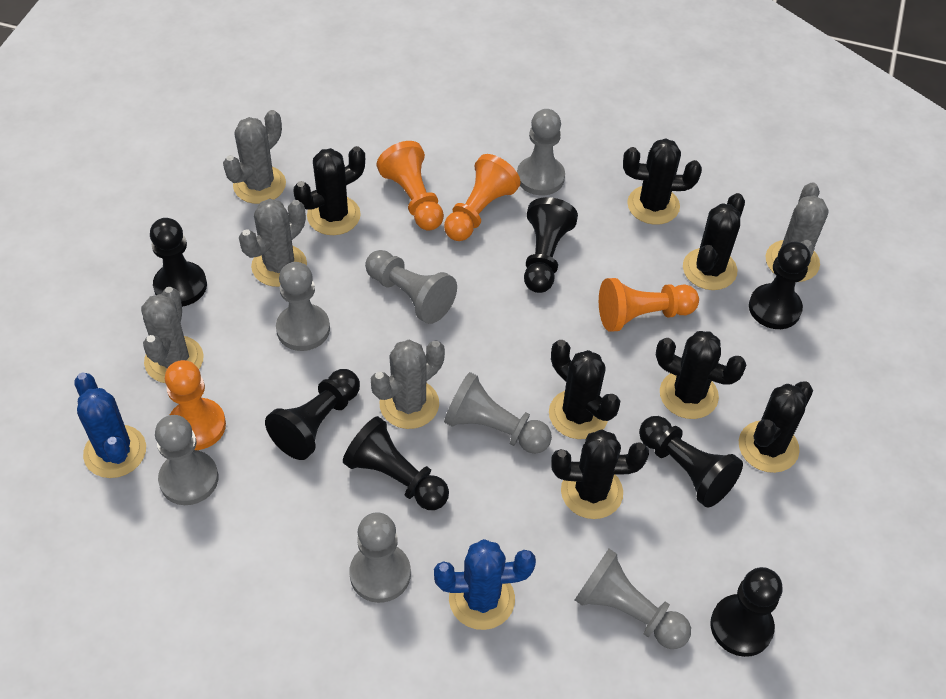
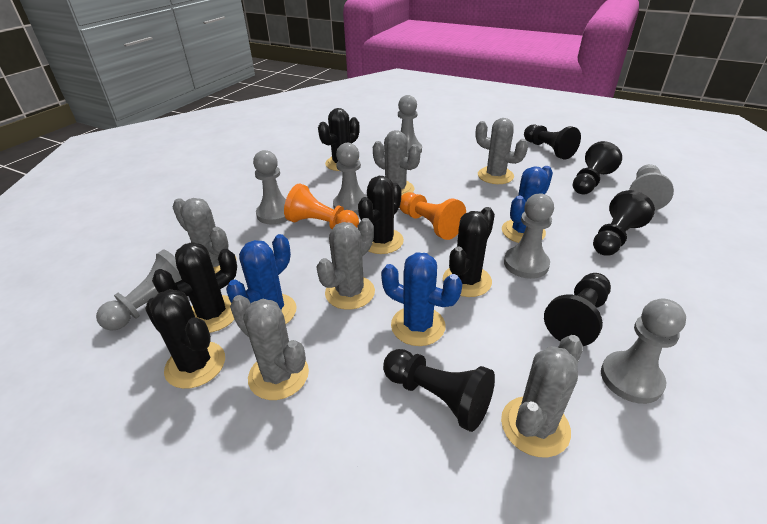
black cactus: [293,146,365,235] [549,340,620,439] [551,429,649,519] [623,139,702,225] [656,331,746,419] [683,193,745,290] [739,381,813,473] = 7 -> [145,289,225,389] [152,242,237,333] [318,108,359,171] [358,176,404,254] [443,207,495,297] = 5
black pawn: [150,218,207,307] [265,369,360,460] [343,416,449,510] [524,197,578,293] [639,416,743,507] [711,567,782,657] [749,242,811,329] = 7 -> [383,349,495,432] [524,124,581,159] [544,273,611,346] [573,141,622,195] [593,190,655,256] = 5
blue cactus: [75,373,146,478] [434,539,536,630] = 2 -> [226,234,297,324] [381,252,462,346] [502,166,553,243] = 3
grey cactus: [141,287,204,383] [223,110,286,204] [239,199,307,287] [371,340,445,429] [766,182,829,282] = 5 -> [173,198,237,273] [230,295,309,400] [316,218,375,310] [373,130,421,196] [476,118,528,184] [501,335,583,458] = 6
orange pawn: [165,360,226,450] [377,141,444,231] [444,154,521,241] [599,278,699,332] = 4 -> [284,184,359,229] [399,192,466,240] = 2

